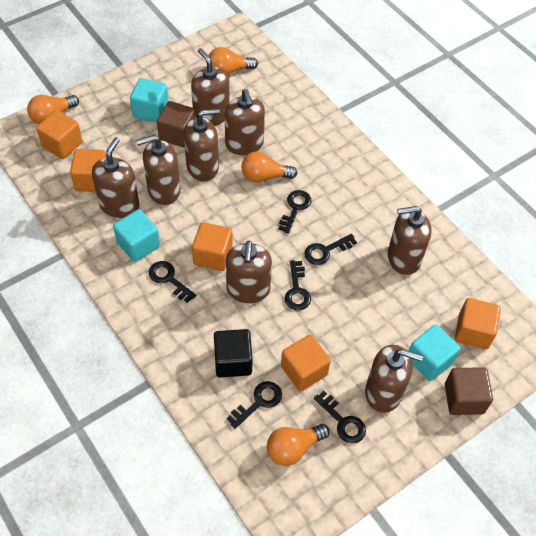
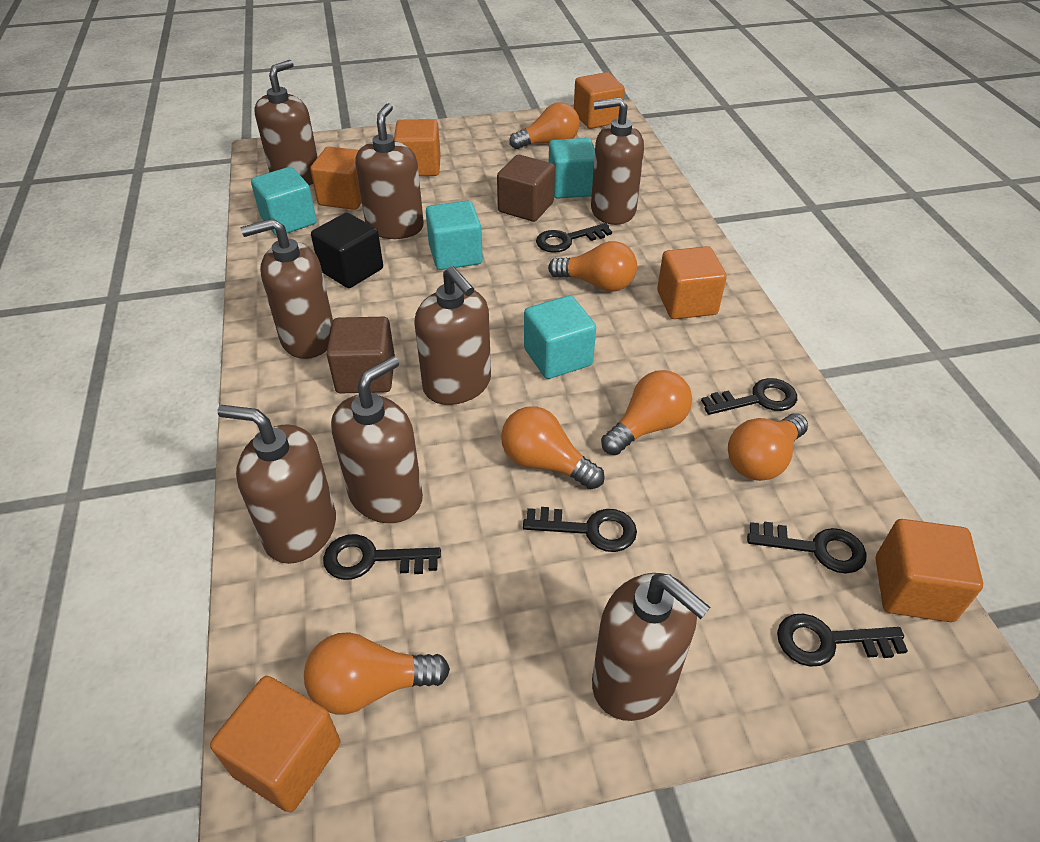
orange cube: [36,110,83,159] [70,149,107,192] [192,222,233,271] [281,334,331,391] [455,298,501,349] = 5 -> [210,676,340,812] [310,147,362,210] [394,119,441,176] [574,72,625,129] [657,246,727,319] [876,519,983,622] = 6
orange light bulb: [27,95,79,124] [209,47,258,74] [241,151,298,183] [267,424,329,466] = 4 -> [304,632,450,714] [501,406,605,489] [509,102,579,149] [548,241,637,292] [601,370,692,455] [728,413,808,481] = 6
turquoise cube: [113,209,160,262] [130,78,169,123] [409,324,460,381] = 3 -> [251,167,317,236] [426,200,483,270] [524,295,596,379] [549,138,595,199] = 4

